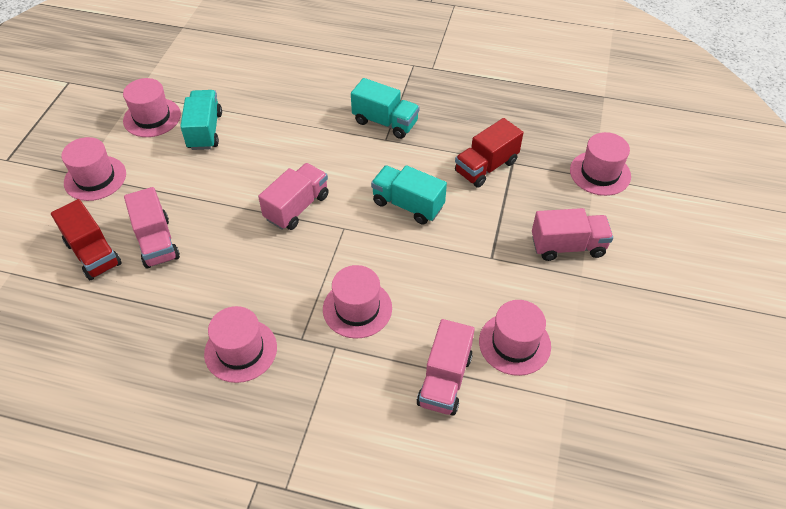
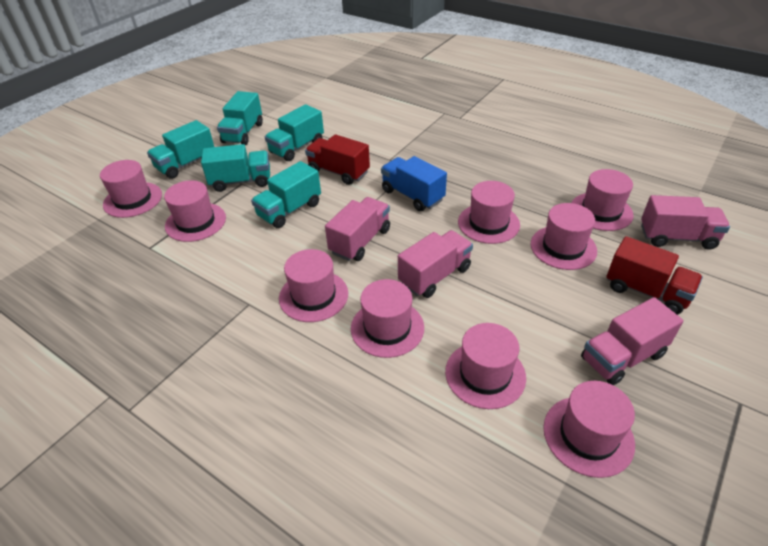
blue truck: none = 0 -> [381,156,447,211] = 1
pink hat: [62,137,126,201] [123,78,181,137] [204,306,277,383] [323,265,392,339] [479,300,551,376] [570,132,631,196] = 6 -> [100,160,162,218] [164,180,226,242] [279,249,348,322] [351,279,424,358] [445,323,526,409] [458,181,520,244] [531,203,597,270] [543,381,635,478] [571,169,634,231] = 9
turquoise truck: [180,90,222,150] [351,78,420,139] [371,165,447,225] = 3 -> [147,120,214,179] [201,144,270,192] [217,91,263,145] [251,161,321,228] [265,104,324,161] = 5

